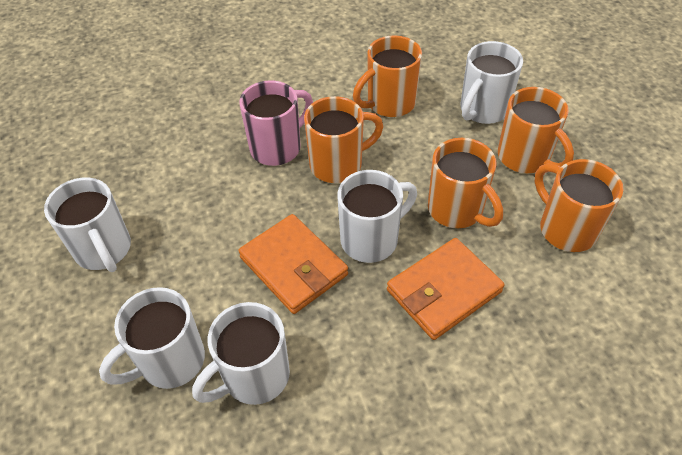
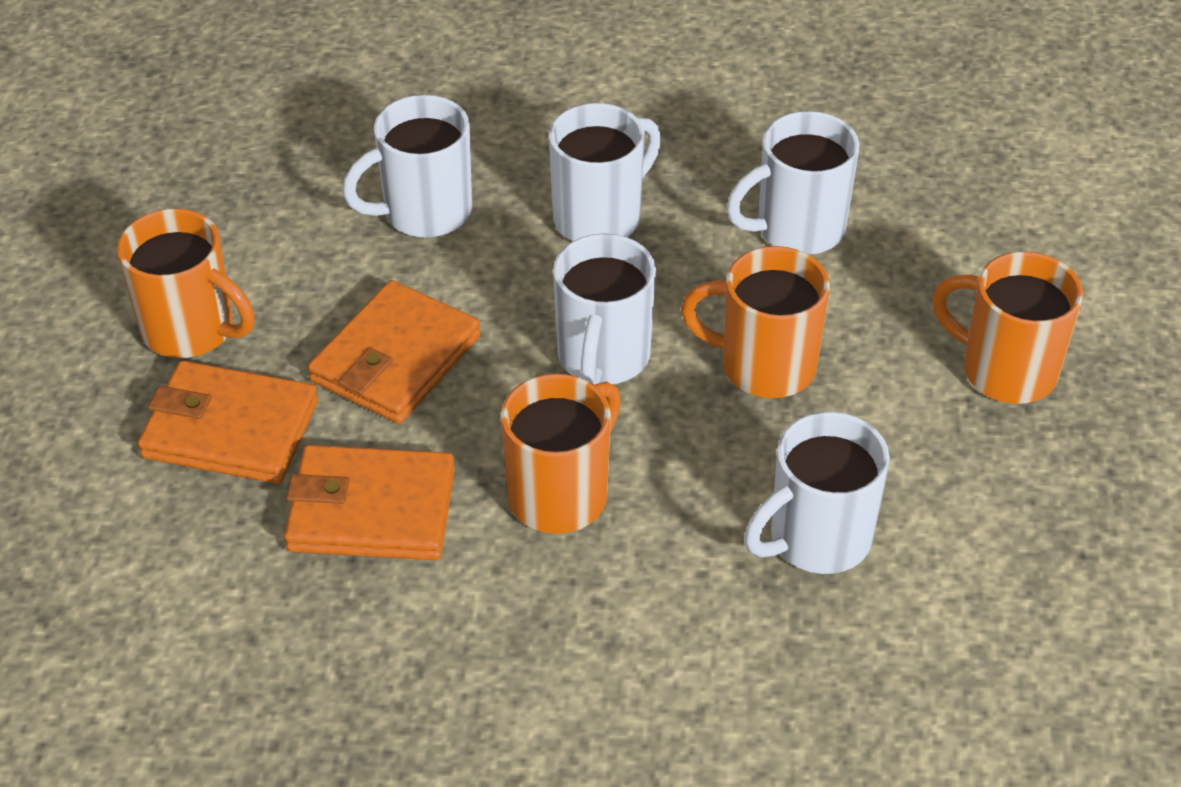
orange mug: [304,96,383,183] [353,35,422,117] [428,138,503,228] [498,87,574,173] [535,159,623,252] = 5 -> [117,208,255,358] [501,374,621,534] [681,246,830,398] [932,251,1083,404] = 4
orange wallet: [238,214,348,314] [387,238,505,340] = 2 -> [138,361,318,484] [284,445,455,560] [308,280,481,424] = 3
pink mug: [239,80,313,166] = 1 -> none = 0

